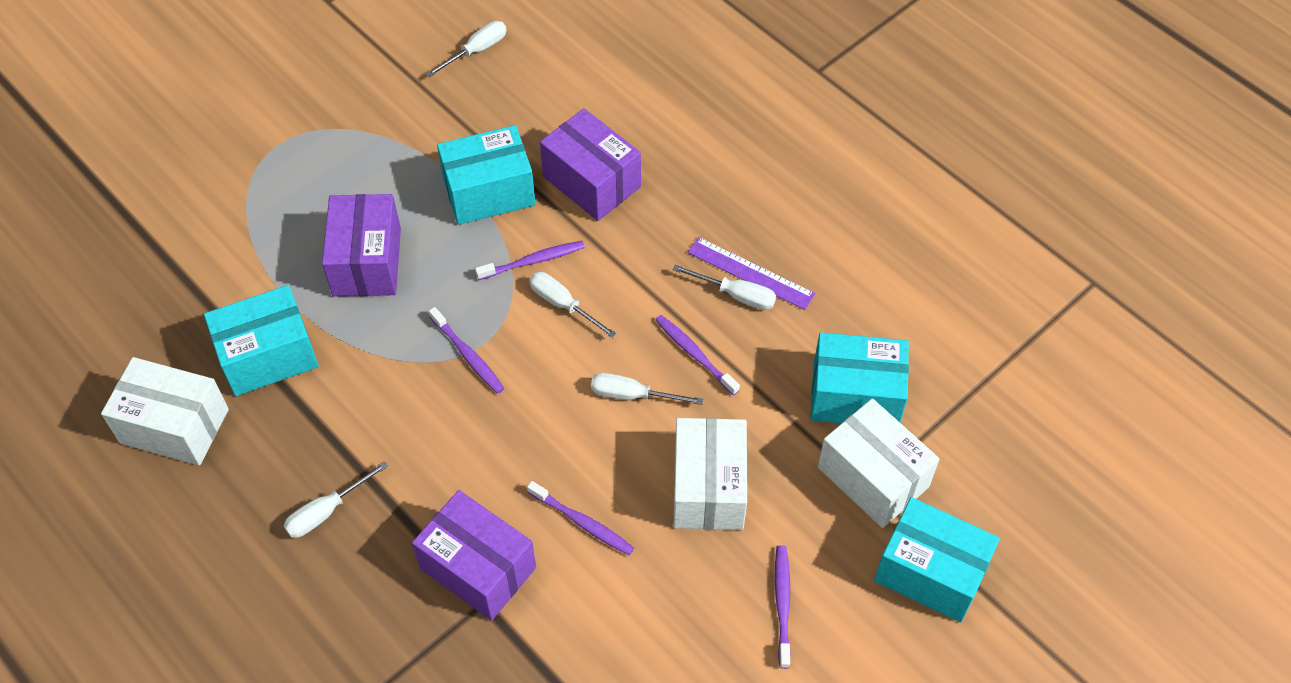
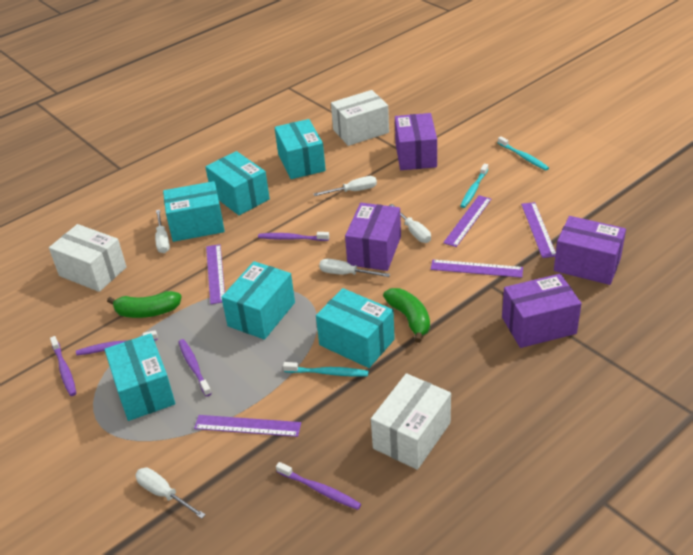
green banana: none = 0 -> [107,291,182,318] [383,288,430,343] = 2
purple box: [322,194,401,297] [412,490,536,621] [540,108,641,221] = 3 -> [345,203,401,271] [395,113,437,170] [502,274,581,348] [554,216,626,285] = 4
purple ruler: [688,237,815,310] = 1 -> [194,415,301,437] [206,244,225,304] [431,259,523,278] [443,195,491,247] [521,202,556,258] = 5
turquoise box: [204,285,319,396] [437,125,536,225] [810,332,909,423] [874,497,1000,622] = 4 -> [104,333,175,421] [163,181,225,242] [205,151,270,215] [221,261,295,340] [275,119,326,179] [316,288,395,368] = 6
turquoise toothbrush: none = 0 -> [283,362,368,377] [460,163,488,208] [498,136,549,171] = 3

